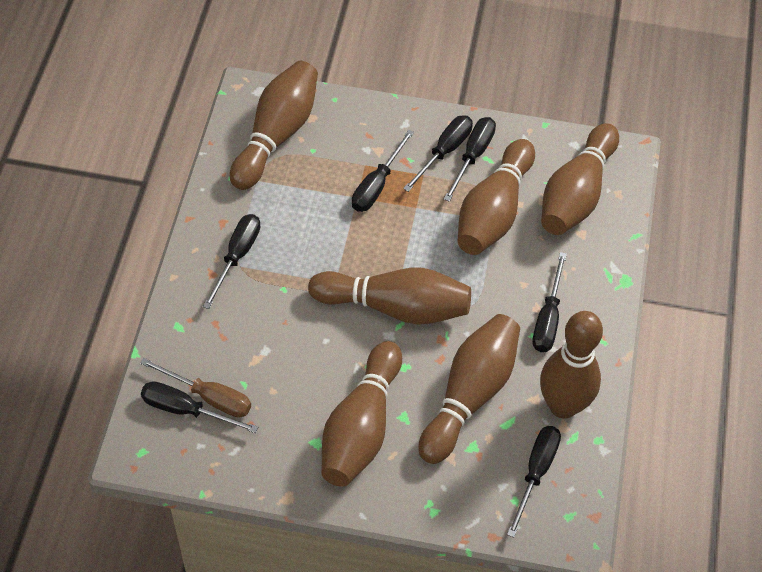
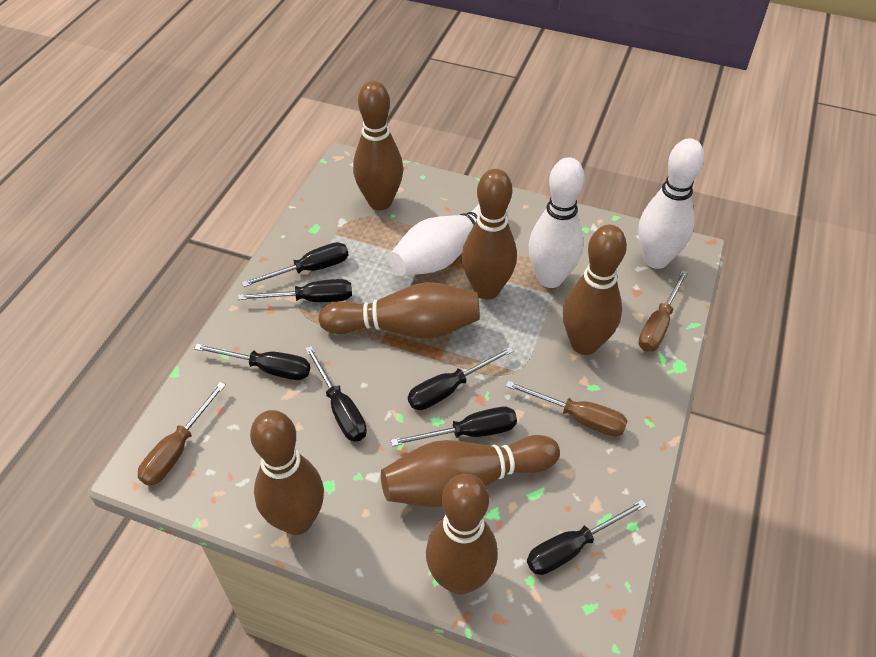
brown screwdriver: [140,358,251,418] = 1 -> [138,382,226,486] [506,381,628,436] [638,270,688,352] = 3
white bowling pin: none = 0 -> [389,205,508,276] [528,157,585,288] [638,138,704,269] = 3

